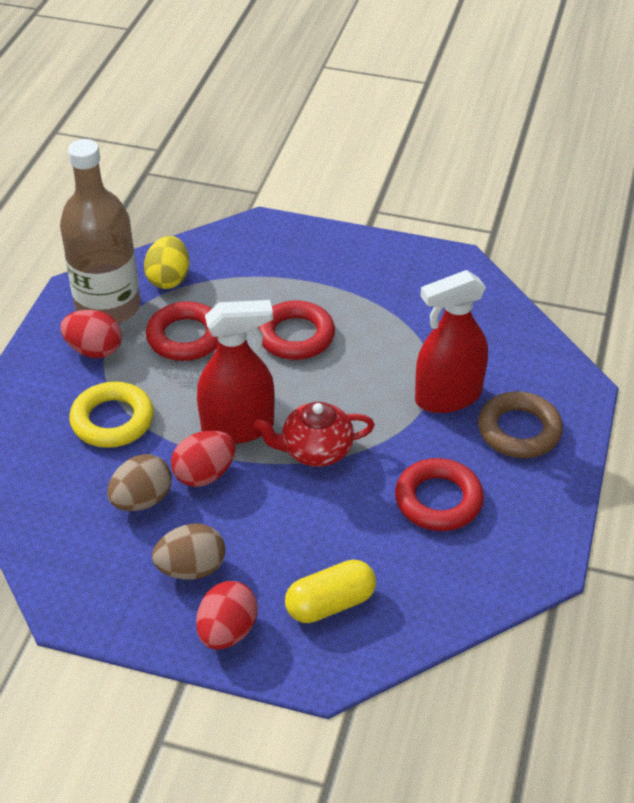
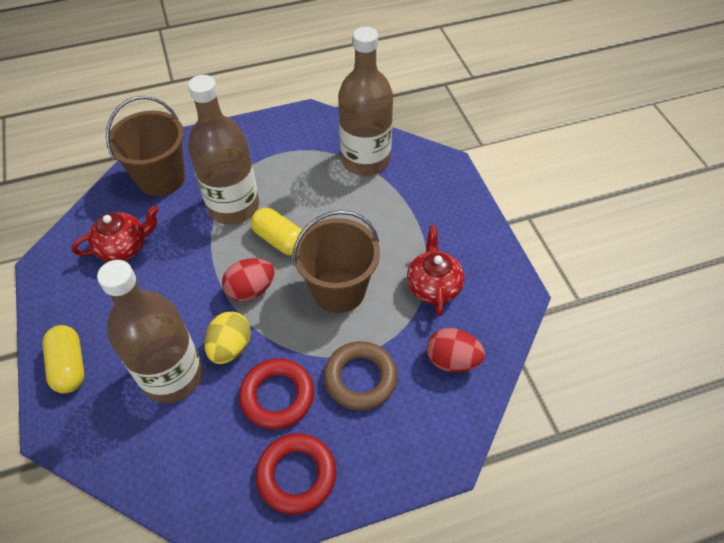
brown bottle: [60,139,140,324] = 1 -> [97,260,203,403] [188,75,259,225] [338,27,393,176] = 3
brown bucket: none = 0 -> [106,96,185,196] [293,210,380,313] = 2
brown egg: [107,454,172,511] [152,523,226,580] = 2 -> none = 0
red egg: [60,310,122,358] [171,430,236,487] [196,581,258,650] = 3 -> [222,258,275,301] [427,328,485,372] = 2
red ring: [146,302,218,361] [259,300,335,360] [395,458,484,531] = 3 -> [239,358,314,430] [255,433,336,515] = 2
red spray bottle: [197,300,275,444] [415,270,488,413] = 2 -> none = 0
red teapot: [254,402,375,467] = 1 -> [71,205,159,262] [407,226,464,317] = 2
yellow capsule: [285,560,376,623] = 1 -> [42,325,84,393] [251,208,302,255] = 2
yellow ring: [69,382,154,448] = 1 -> none = 0

